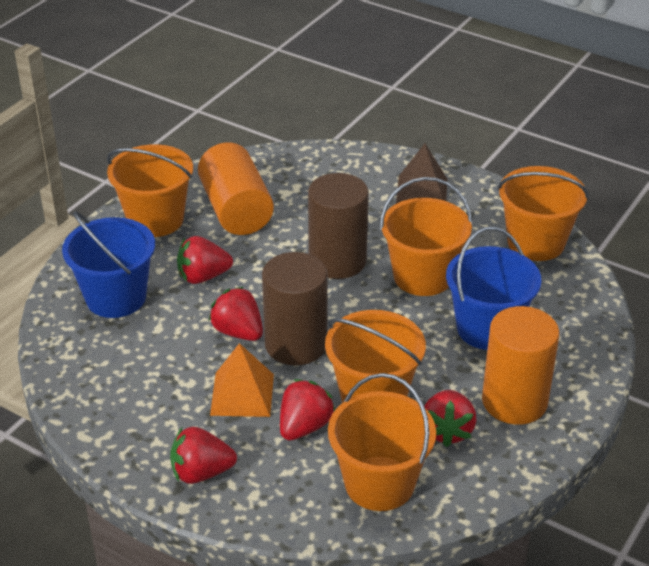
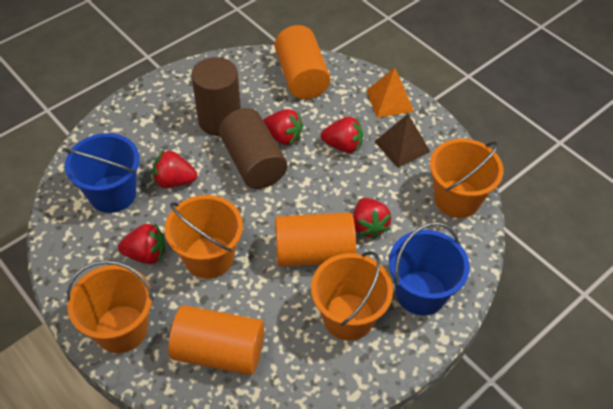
orange bucket: [107,144,193,237] [325,310,426,403] [328,373,436,511] [380,177,473,296] [498,166,589,261] = 5 -> [67,260,154,353] [165,195,243,279] [311,251,393,341] [430,139,504,218] = 4
orange cylinder: [198,142,274,235] [482,306,560,425] = 2 -> [168,305,264,375] [275,25,330,99] [275,212,356,267] = 3

